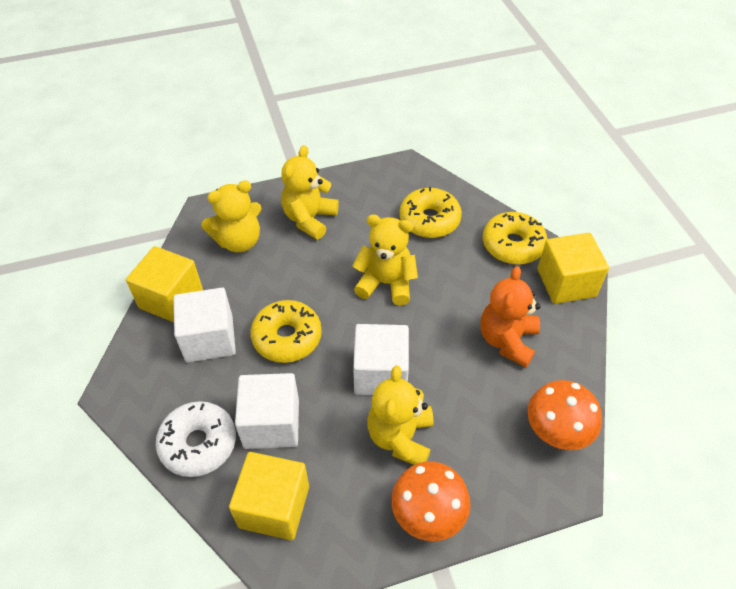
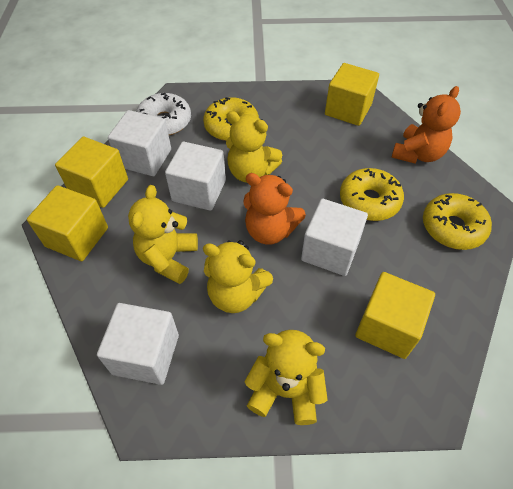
orange mushroom: [391,461,470,541] [527,380,602,450] = 2 -> none = 0
orange teddy bear: [480,266,541,367] = 1 -> [243,173,306,245] [392,86,461,163] = 2
white cube: [173,288,236,363] [235,373,299,449] [353,324,409,395] = 3 -> [97,303,179,385] [108,110,171,176] [165,142,226,211] [301,199,368,276] = 4
yellow cube: [126,246,203,322] [229,452,309,540] [538,233,609,304] = 3 -> [27,185,108,261] [55,137,128,208] [325,63,379,126] [355,272,435,359] = 4

